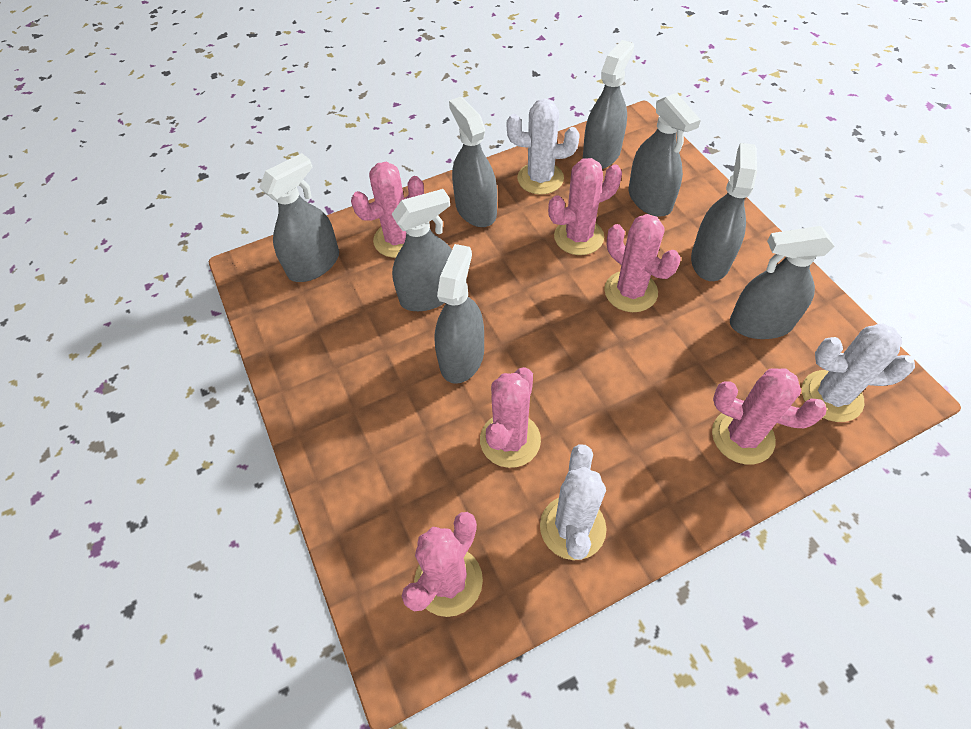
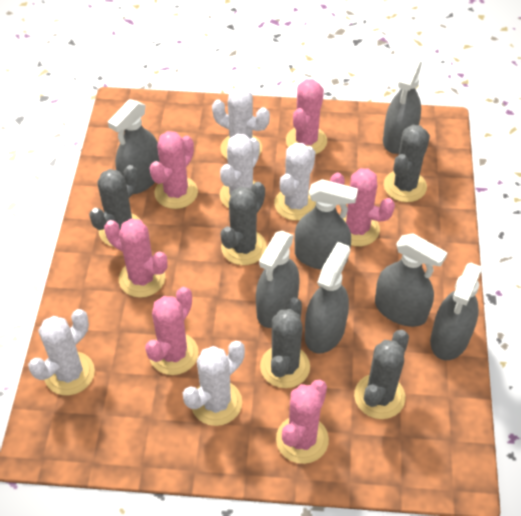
grey cactus: none = 0 -> [89,165,141,247] [221,182,267,265] [260,297,310,388] [354,330,409,419] [384,125,430,202] = 5
grey spray bottle: [259,153,339,282] [392,189,452,311] [434,244,484,384] [449,97,497,227] [583,40,634,169] [629,93,701,216] [691,143,757,281] [730,226,835,339] = 8 -> [108,99,159,194] [256,231,300,328] [295,179,358,270] [305,242,350,353] [375,233,448,327] [383,59,422,154] [430,262,483,360] = 7
white cactus: [507,99,579,195] [540,444,607,560] [802,324,915,422] = 3 -> [28,309,95,395] [183,341,245,426] [212,87,270,159] [220,134,260,208] [274,143,316,221] = 5

